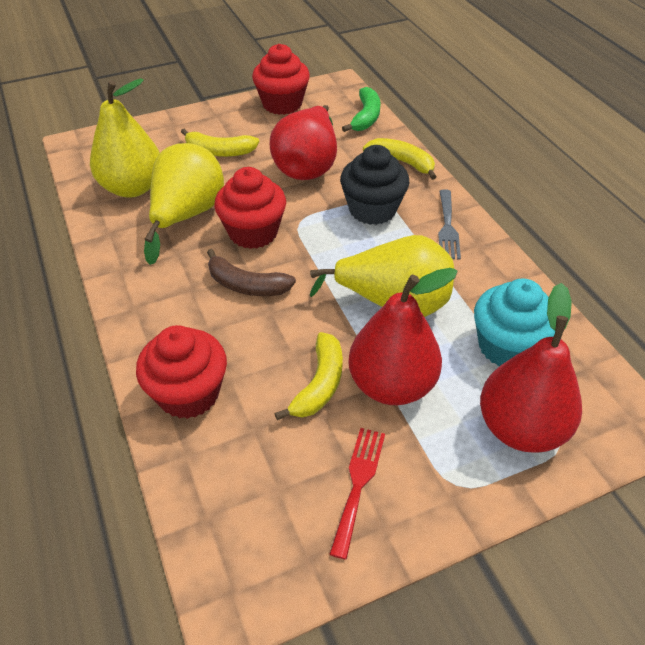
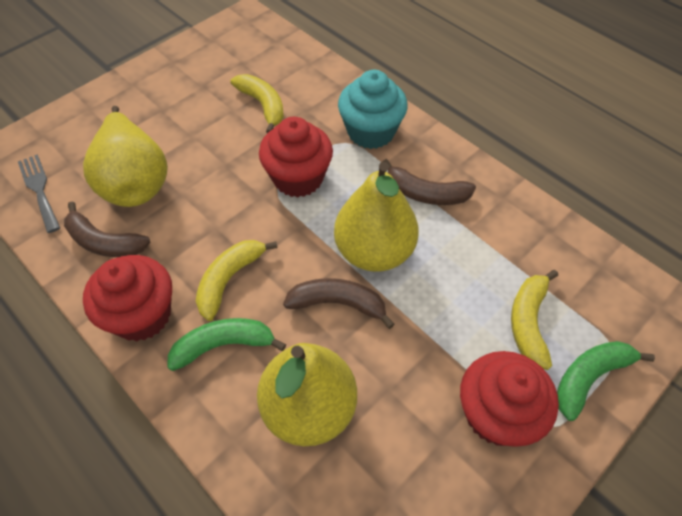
black cupcake: [340,145,409,225] = 1 -> none = 0
brown banana: [207,249,296,296] = 1 -> [64,202,150,257] [283,278,394,329] [383,159,476,205] = 3
green banana: [342,87,381,132] = 1 -> [167,318,286,371] [557,341,655,421] = 2
red fork: [329,428,385,560] = 1 -> none = 0
red pear: [270,105,337,180] [348,268,458,405] [480,283,582,453] = 3 -> none = 0

